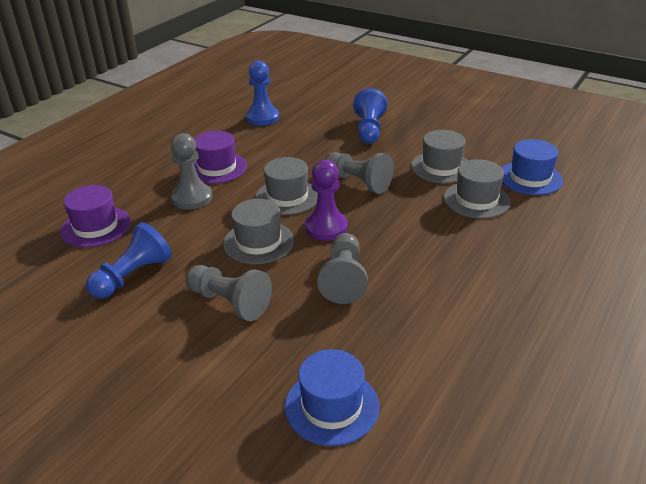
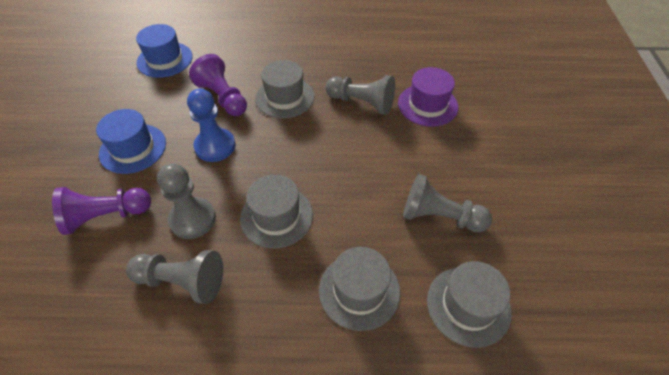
blue pawn: [86,222,172,299] [246,61,279,126] [353,88,387,144] = 3 -> [187,89,235,162] = 1
purple hat: [60,185,131,247] [194,131,247,184] = 2 -> [398,67,458,127] = 1
purple pawn: [305,160,348,241] = 1 -> [52,187,151,235] [189,54,247,116] = 2

